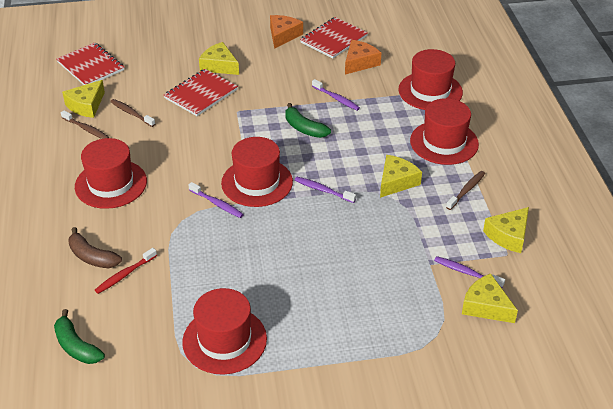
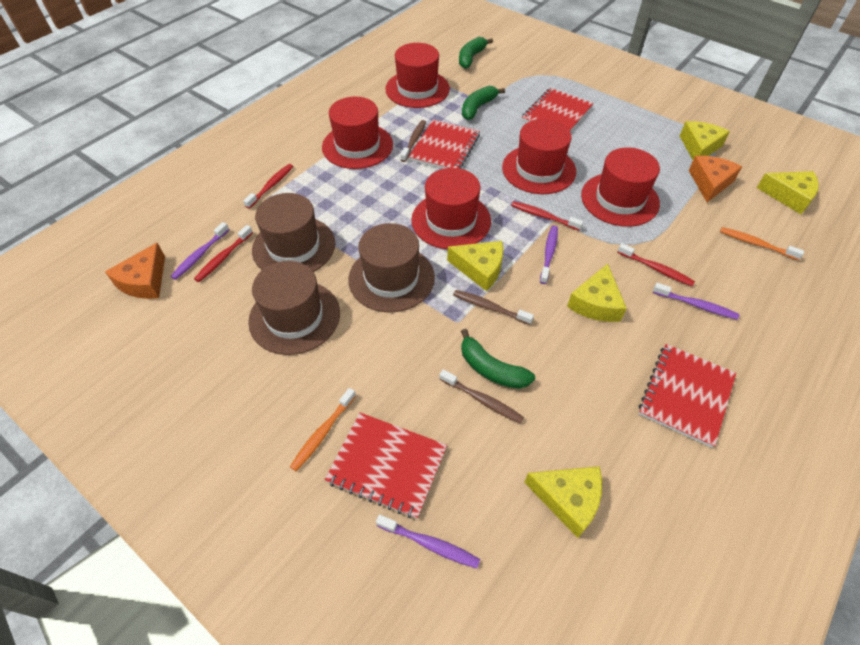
brown banana: [68,227,122,268] = 1 -> none = 0
brown hat: none = 0 -> [248,261,340,355] [252,193,335,272] [348,223,435,313] = 3
green banana: [54,309,105,364] [285,103,331,138] = 2 -> [459,37,493,69] [461,329,535,389] [462,86,505,120] = 3
orange toothbrush: none = 0 -> [290,388,356,471] [720,227,804,260] = 2
red notebook: [56,42,124,85] [164,69,238,116] [300,17,368,59] = 3 -> [325,413,447,519] [408,120,480,169] [522,88,594,132] [639,344,736,448] = 4
red toothbrush: [95,248,157,294] = 1 -> [194,225,253,282] [243,164,293,209] [511,201,584,231] [617,243,695,286] = 4

